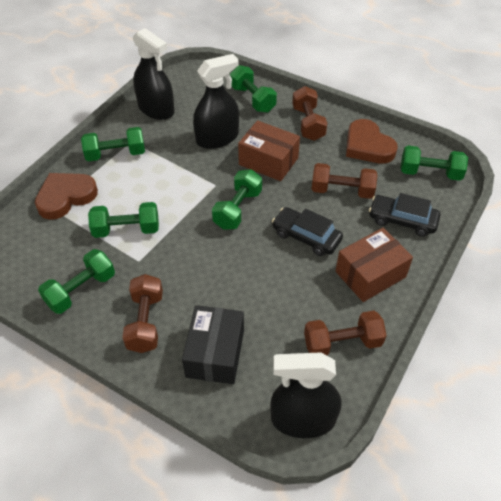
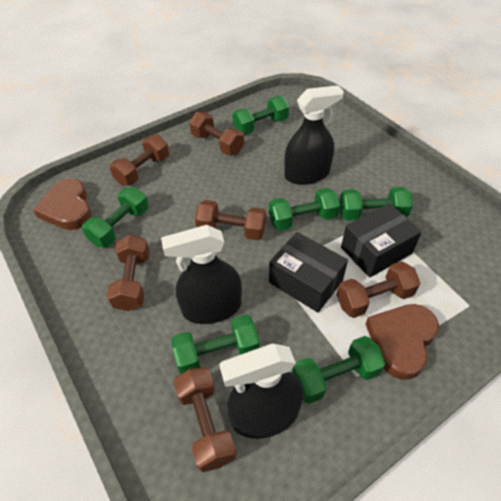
black box: [182,305,244,384] = 1 -> [269,232,348,313] [341,203,422,277] = 2
black car: [272,207,343,256] [369,193,440,237] = 2 -> none = 0
brown box: [238,120,300,181] [335,228,413,302] = 2 -> none = 0
brown dumbbell: [122,274,163,353] [292,86,327,141] [304,311,387,355] [311,163,378,199] = 4 -> [107,234,150,311] [109,134,169,186] [174,367,236,472] [189,112,244,155] [195,200,266,241] [337,261,420,318] = 6

